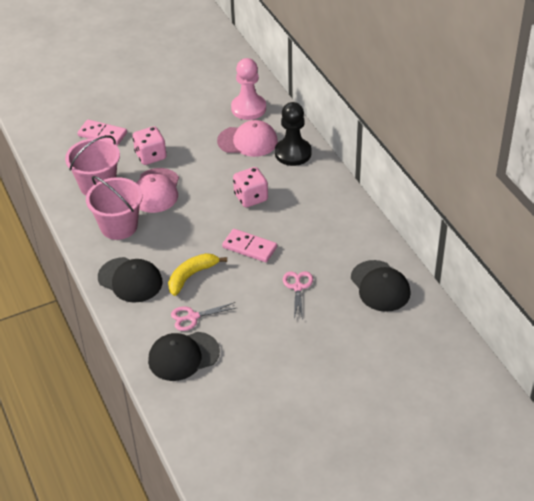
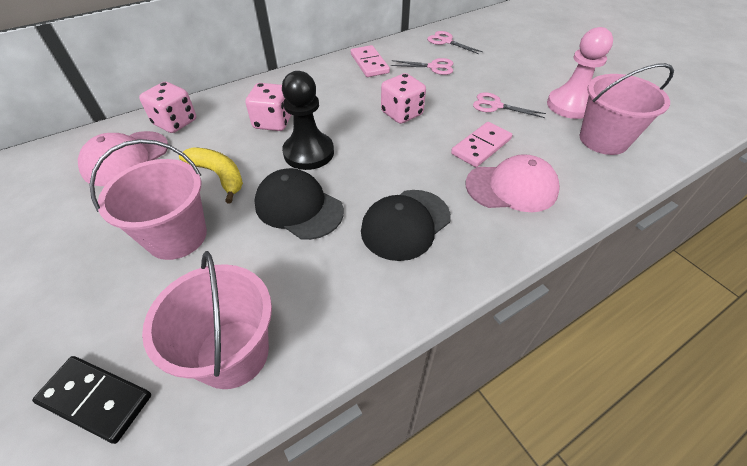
black cap: [98,257,163,303] [148,332,220,381] [351,260,411,312] = 3 -> [254,168,344,240] [361,190,451,261] = 2
black domino: none = 0 -> [32,356,151,444] = 1
pink bucket: [65,135,120,196] [86,176,143,240] = 2 -> [90,139,207,260] [142,251,272,389] [579,63,674,155] = 3
pink dice: [133,126,167,165] [233,167,268,207] = 2 -> [139,82,196,133] [246,83,291,131] [381,73,426,124] = 3
pink scissors: [171,302,236,331] [283,271,313,320] = 2 -> [391,58,453,75] [427,31,483,54] [473,92,546,118] = 3

